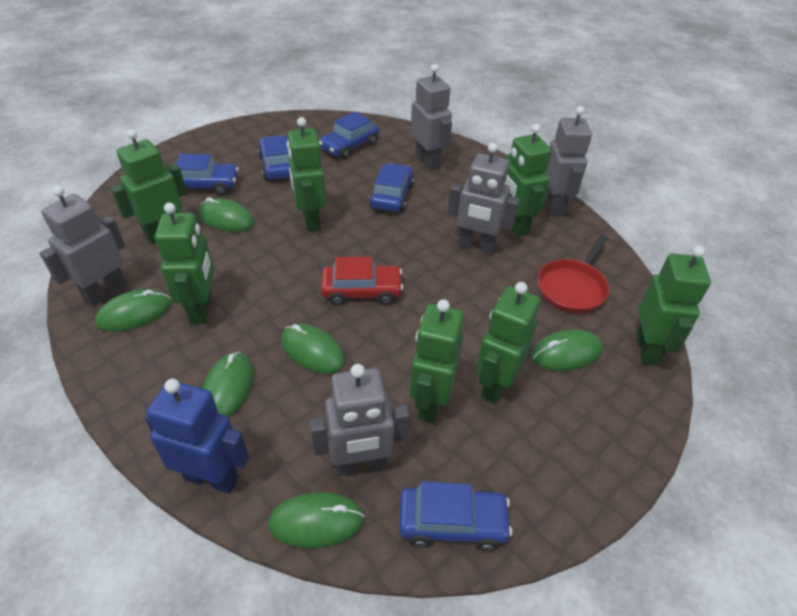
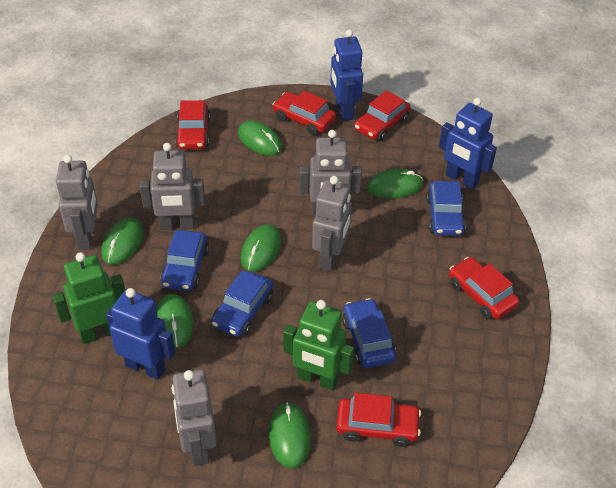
blue car: [174,154,239,195] [258,135,290,180] [319,112,379,159] [369,163,414,212] [399,481,512,551] = 5 -> [160,230,209,291] [211,271,274,337] [342,298,396,368] [426,181,466,236] = 4
blue robot: [145,378,249,493] = 1 -> [106,288,175,380] [330,29,363,121] [439,98,497,189] = 3
green robot: [110,129,187,244] [155,203,214,324] [287,117,326,231] [410,299,464,423] [476,282,540,404] [504,124,552,236] [636,246,711,366] = 7 -> [53,252,125,344] [283,300,354,390] = 2
red car: [321,257,403,305] = 1 -> [175,100,210,149] [272,91,336,135] [336,393,421,447] [355,90,410,141] [449,257,519,319] = 5
red pan: [537,235,609,313] = 1 -> none = 0

